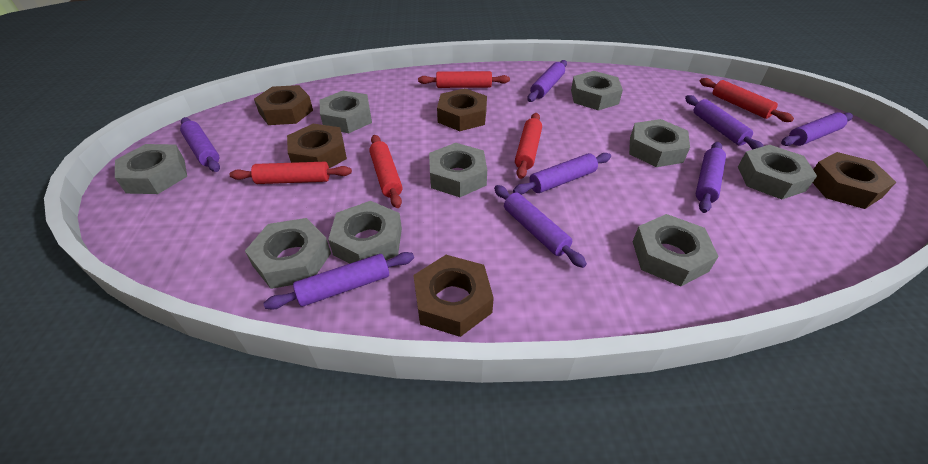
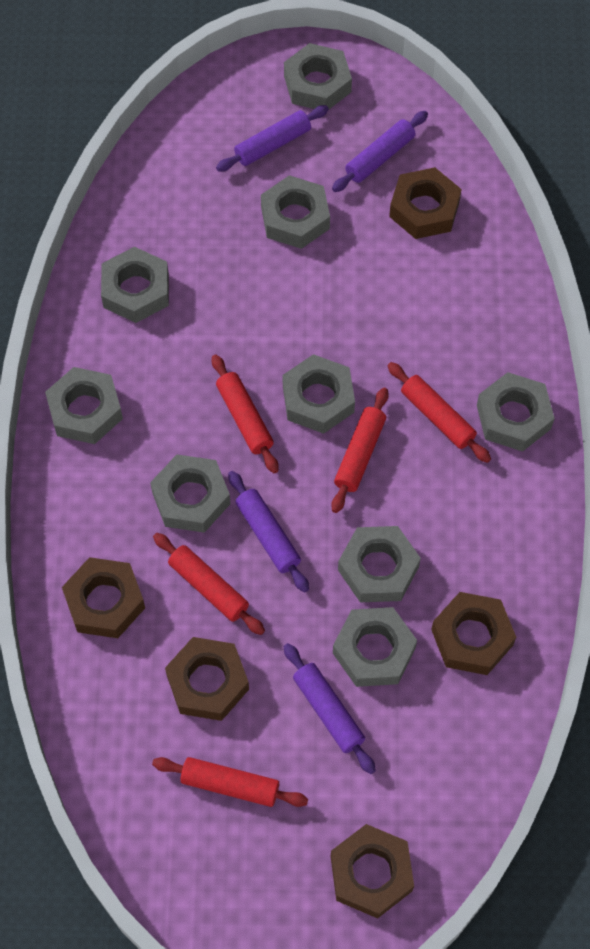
purple rolling pin: [180,117,220,172] [263,252,414,310] [494,185,587,268] [513,153,611,195] [527,60,567,102] [685,95,764,150] [696,142,726,213] [781,112,853,146] = 8 -> [216,105,329,172] [228,471,309,593] [283,643,376,774] [332,111,428,192] = 4

